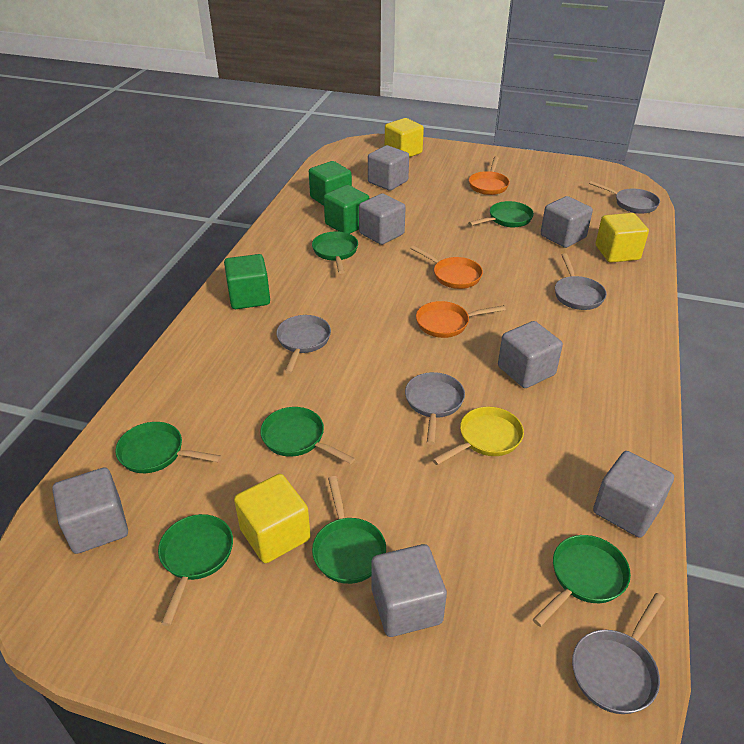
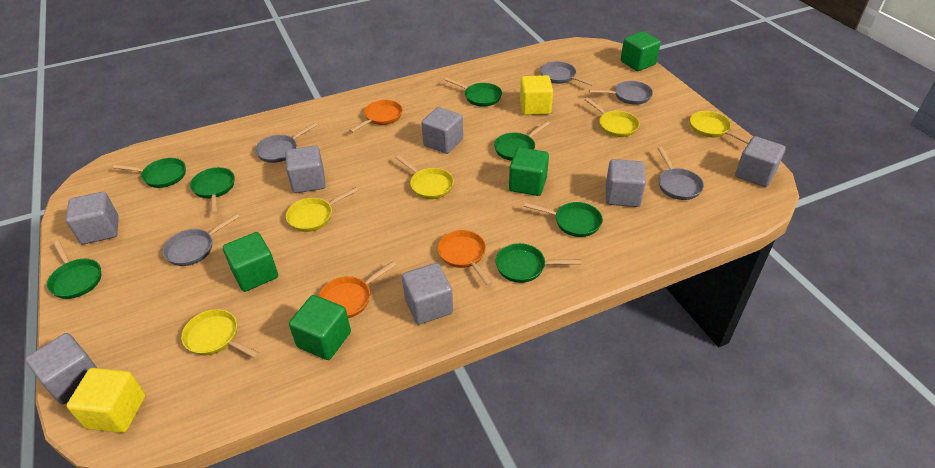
green cube: [224,254,270,309] [309,161,352,206] [324,185,369,234] = 3 -> [223,232,278,292] [289,295,351,360] [509,147,549,196] [621,31,661,71] = 4
yellow cube: [234,474,311,563] [385,118,424,157] [595,213,649,263] = 3 -> [67,368,146,433] [520,75,553,115] = 2
yellow pan: [432,407,524,465] = 1 -> [181,309,260,358] [286,187,358,232] [396,155,454,199] [585,98,640,137] [690,111,750,144] = 5

